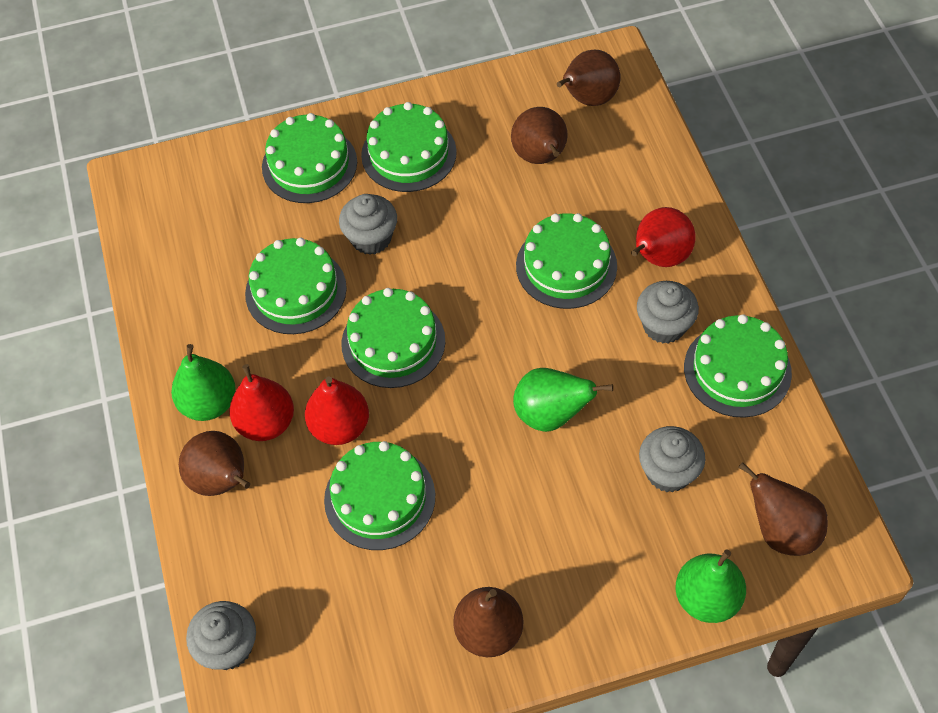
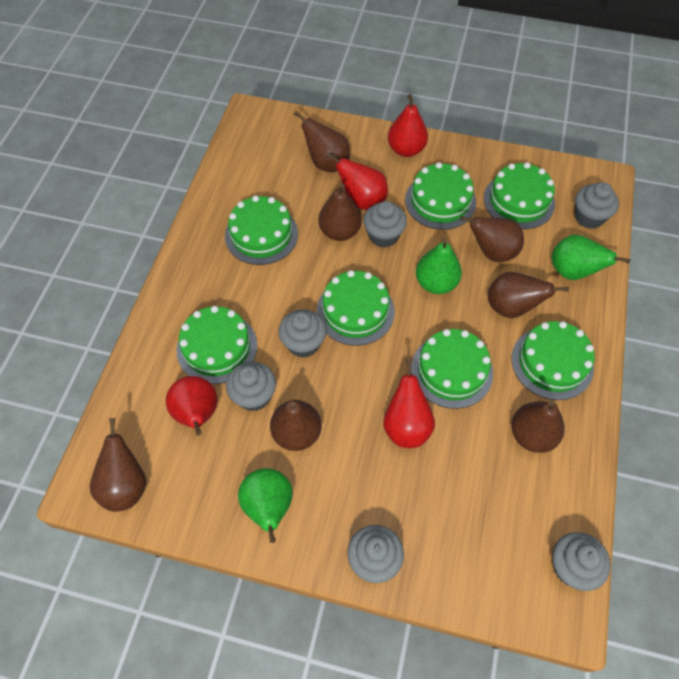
brown pear: [179,431,250,496] [453,587,523,657] [511,107,567,164] [557,50,620,106] [738,462,828,556] = 5 -> [90,418,146,512] [270,400,322,451] [294,111,350,172] [318,184,362,241] [460,216,524,262] [488,272,569,318] [511,400,565,453] = 7
grey cupcake: [186,601,256,670] [339,194,397,255] [637,281,699,344] [639,426,705,492] = 4 -> [226,361,276,411] [278,309,326,358] [347,525,404,583] [363,201,407,248] [553,532,611,591] [575,182,619,229] = 6
red pear: [229,364,294,441] [305,377,369,445] [631,207,696,267] = 3 -> [166,376,217,436] [326,152,388,210] [383,359,435,448] [388,94,428,157] = 4

